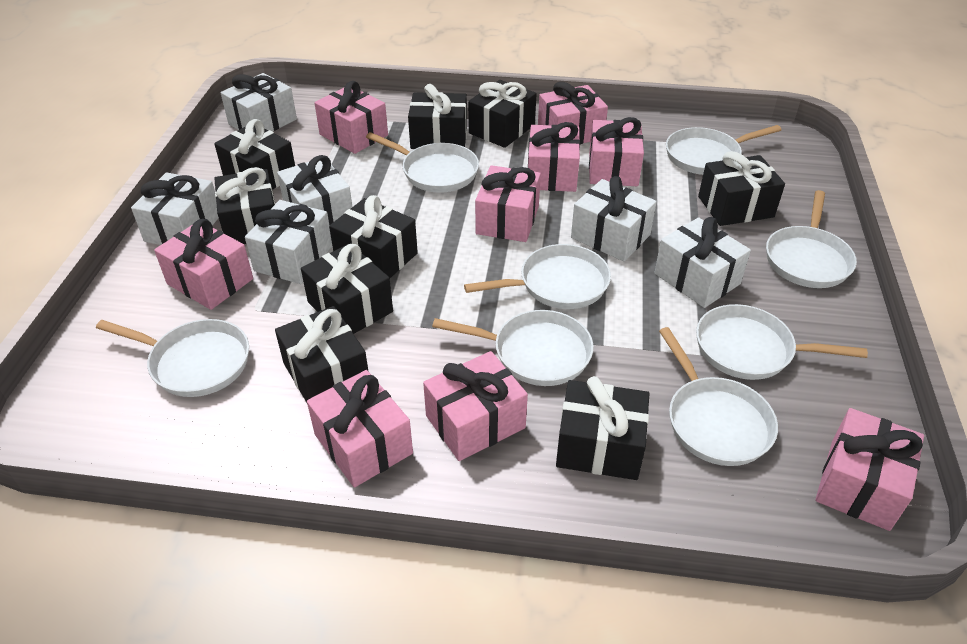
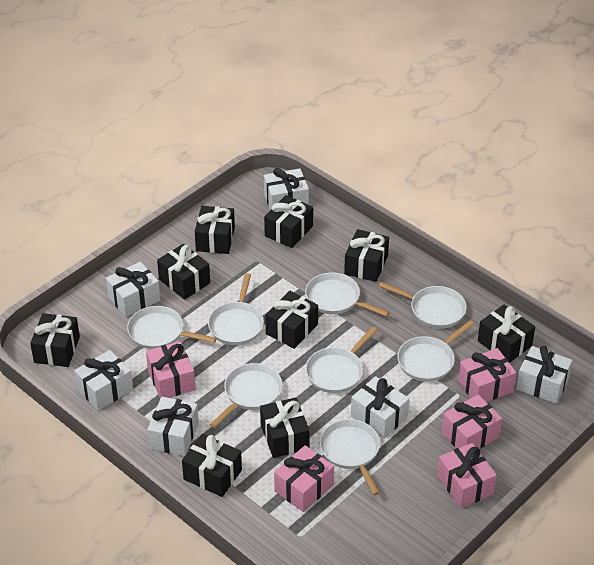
pink gift: [154,219,253,310] [307,370,413,487] [314,81,388,154] [423,351,528,461] [475,165,541,242] [528,122,580,192] [538,81,608,144] [589,117,644,186] [815,408,924,531] = 9 -> [146,341,196,399] [274,445,334,512] [437,443,497,508] [441,395,502,449] [458,348,516,402] = 5

